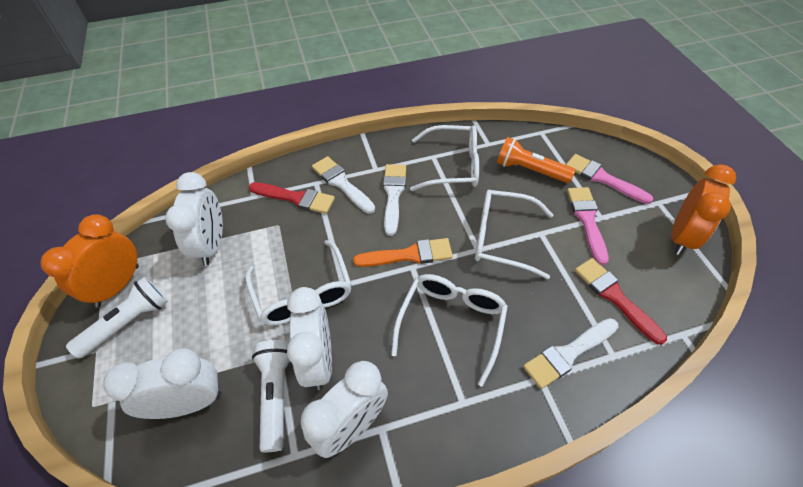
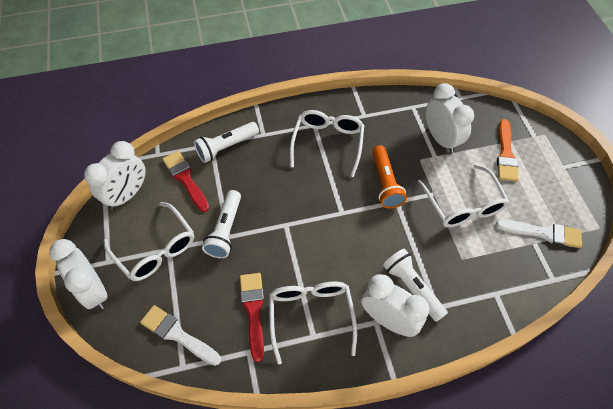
orange clock: [41,214,139,307] [671,164,736,255] = 2 -> none = 0
pink brush: [566,154,653,204] [567,187,609,265] = 2 -> none = 0
white brush: [312,156,375,214] [383,164,406,236] [523,318,619,389] = 3 -> [140,305,221,366] [496,219,582,248] = 2
white flashlight: [66,276,168,359] [252,340,290,452] = 2 -> [194,122,259,163] [202,190,241,258] [383,249,448,322] = 3

